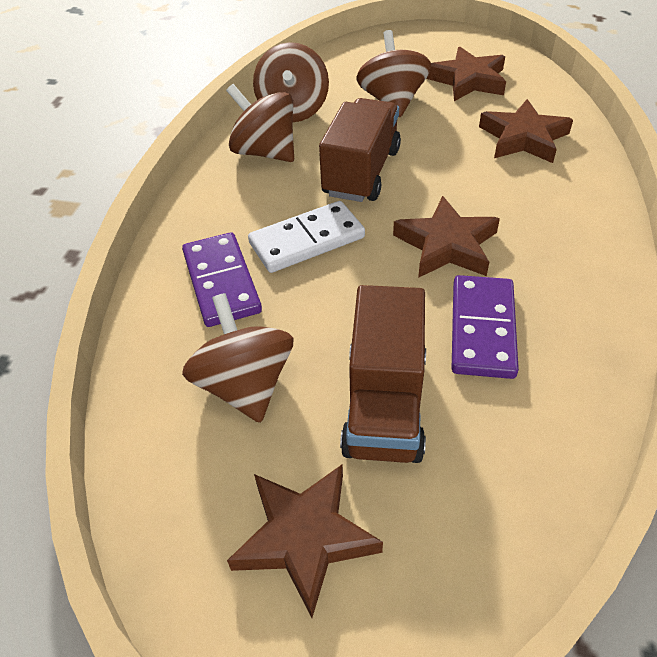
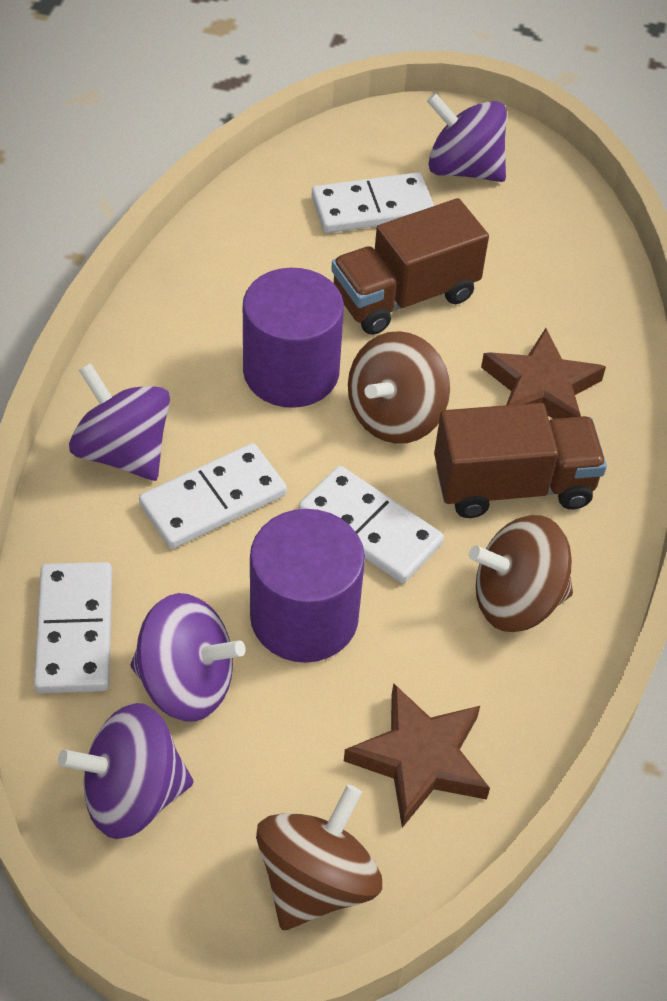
brown spinning top: [182,293,293,423] [226,84,294,162] [253,42,329,122] [356,30,431,117] = 4 -> [256,785,382,930] [348,331,450,444] [469,515,573,632] = 3
brown star: [227,464,383,618] [393,196,500,278] [426,46,506,101] [479,99,573,163] = 4 -> [344,683,490,828] [481,328,606,419] = 2
purple cylinder: none = 0 -> [243,268,344,408] [250,509,365,663] = 2
purple domino: [182,232,262,327] [452,275,519,379] = 2 -> none = 0
purple spinning top: none = 0 -> [58,703,193,839] [69,363,170,481] [130,593,246,721] [427,93,507,182] = 4
white domino: [248,201,365,273] = 1 -> [34,562,112,693] [139,443,287,549] [299,466,444,583] [312,172,434,233] = 4

